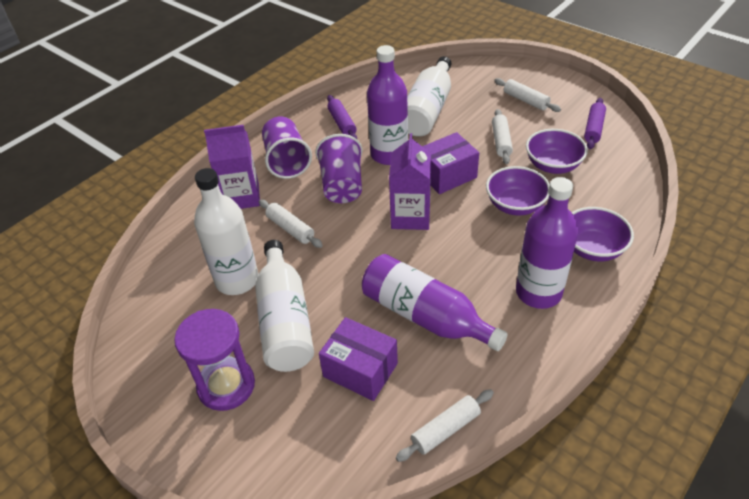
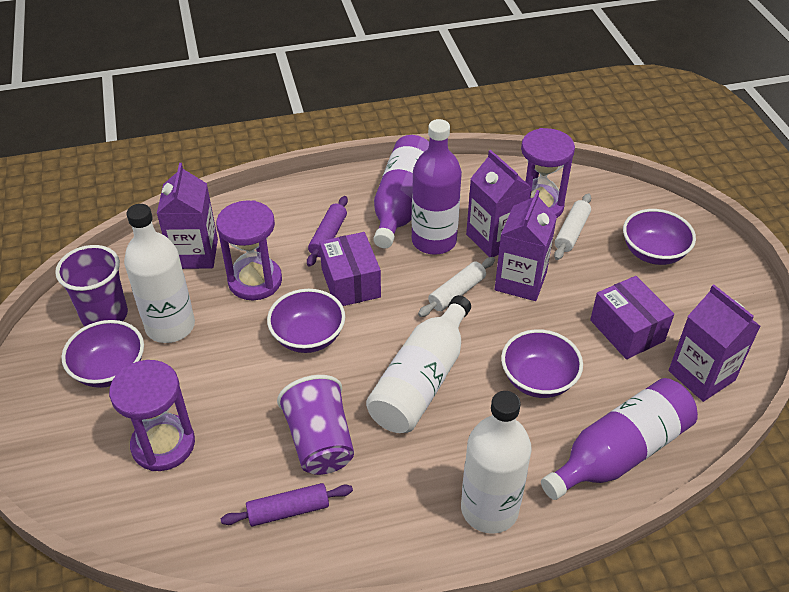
purple bowl: [486,166,550,216] [526,129,588,174] [571,207,634,262] = 3 -> [61,320,144,388] [267,289,345,353] [501,329,583,398] [623,209,696,265] = 4
purple carton: [204,125,260,209] [389,133,431,230] = 2 -> [157,163,218,269] [466,150,531,257] [494,190,557,301] [669,284,761,402] = 4
purple hourglass: [174,309,255,411] = 1 -> [109,360,195,471] [216,200,282,300] [521,128,575,218] = 3
white rolling pin: [259,200,323,248] [396,389,494,462] [492,109,513,164] [494,78,561,112] = 4 -> [418,257,495,317] [554,193,591,260] = 2

